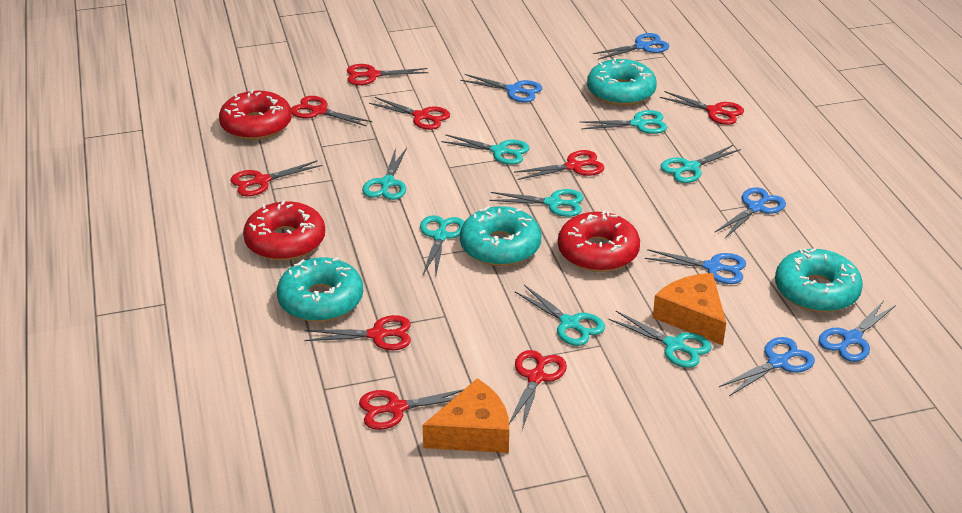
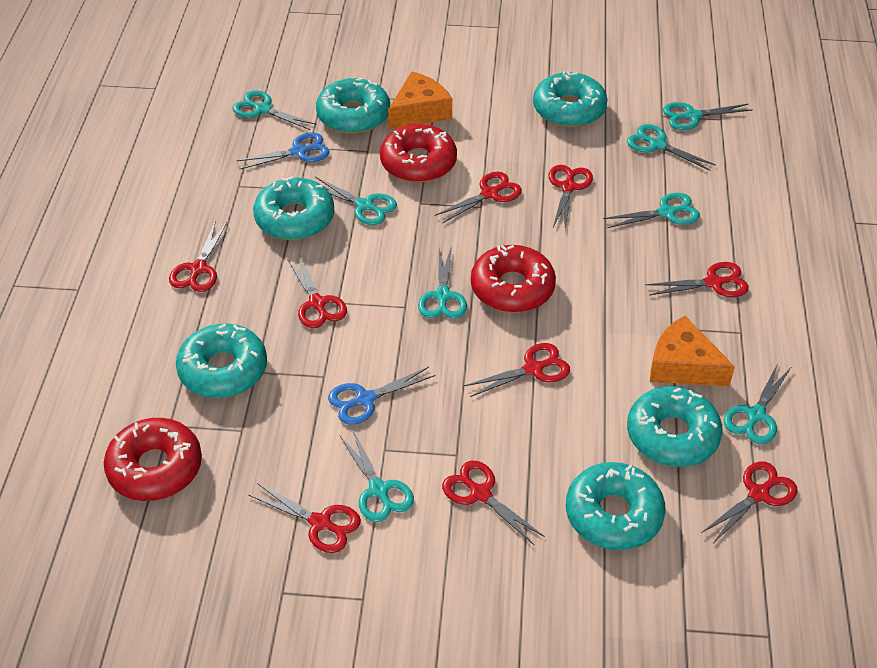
blue scissors: [460,74,542,102] [593,33,670,60] [645,249,746,284] [714,187,786,238] [719,337,815,396] [819,300,896,362] = 6 -> [236,133,329,170] [328,367,435,425] = 2
turquoise donut: [277,257,363,322] [460,206,541,266] [587,58,657,106] [775,248,863,312] = 4 -> [176,324,267,398] [253,176,334,240] [316,78,390,134] [533,71,608,128] [566,462,666,550] [627,386,723,467] = 6

